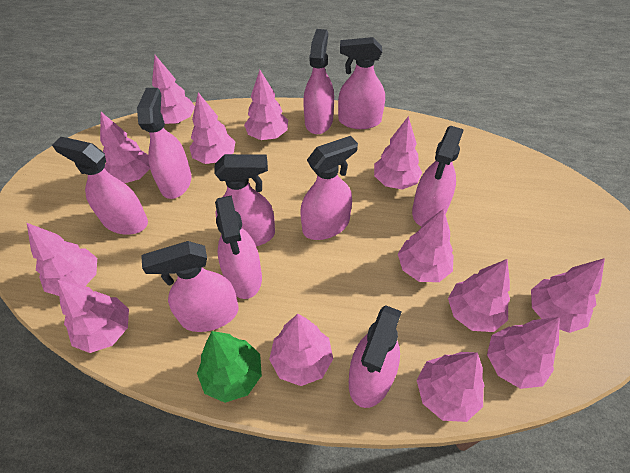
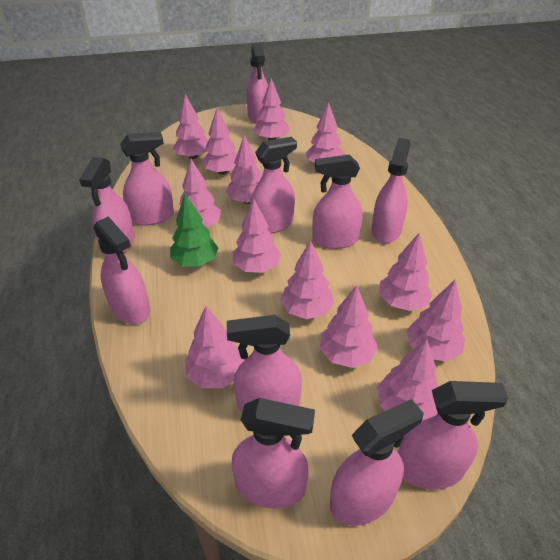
pink spray bottle: [52,137,148,235] [137,88,191,199] [141,241,238,332] [214,154,275,246] [215,195,262,299] [300,136,358,240] [303,29,334,134] [338,37,385,129] [349,305,402,408] [412,126,463,226] = 10 -> [80,157,135,256] [93,216,150,324] [120,132,174,226] [227,315,302,413] [231,398,315,509] [247,43,268,124] [250,137,297,234] [312,154,362,249] [330,399,424,526] [372,138,411,243] [398,381,509,489] = 11

